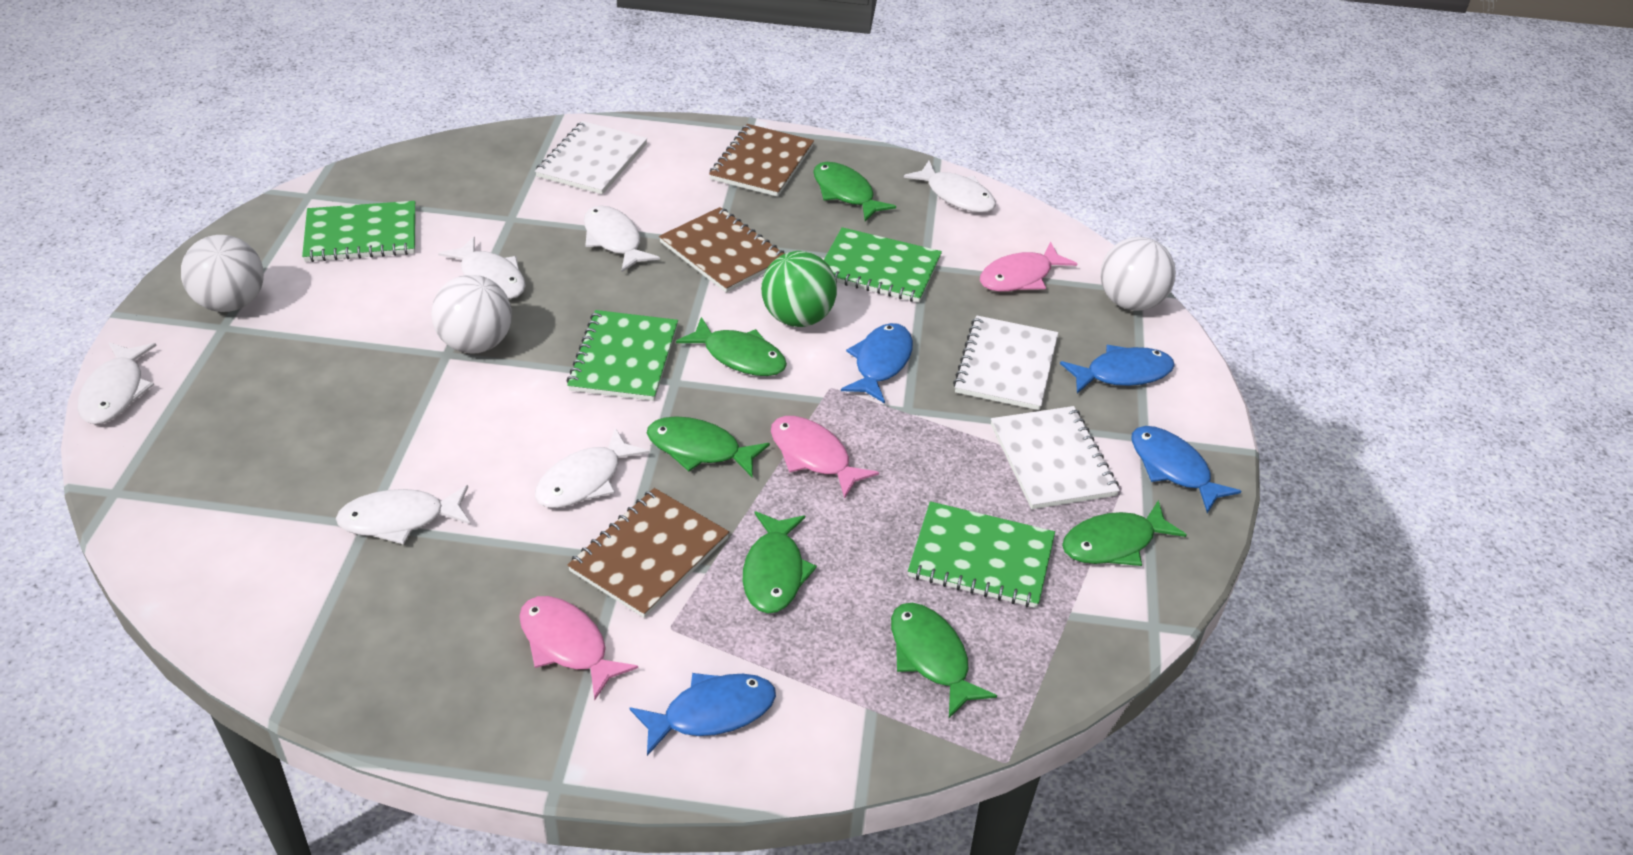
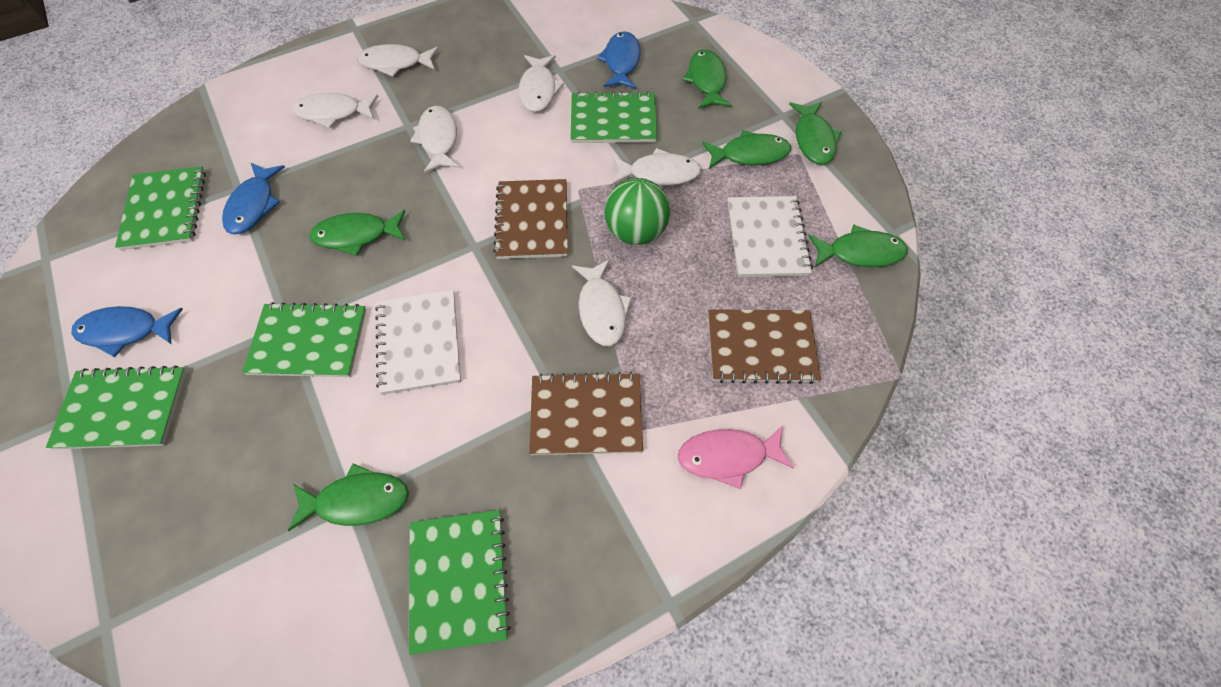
blue fish: [629,673,776,756] [841,323,913,404] [1060,345,1175,393] [1131,426,1241,513] = 4 -> [72,306,183,357] [222,162,285,234] [597,31,641,89] = 3
green notebook: [302,201,416,262] [566,310,678,401] [824,227,942,303] [908,501,1055,608] = 4 -> [46,366,187,449] [115,167,206,250] [242,302,366,377] [409,510,511,655] [570,91,657,143] = 5
pink fish: [519,596,638,700] [771,416,879,499] [980,242,1077,292] = 3 -> [678,425,794,489] = 1
white ball: [181,235,264,312] [431,275,512,354] [1100,237,1176,311] = 3 -> none = 0
white notebook: [535,121,647,195] [953,315,1058,410] [991,406,1120,509] = 3 -> [375,290,461,395] [727,196,813,277] = 2

